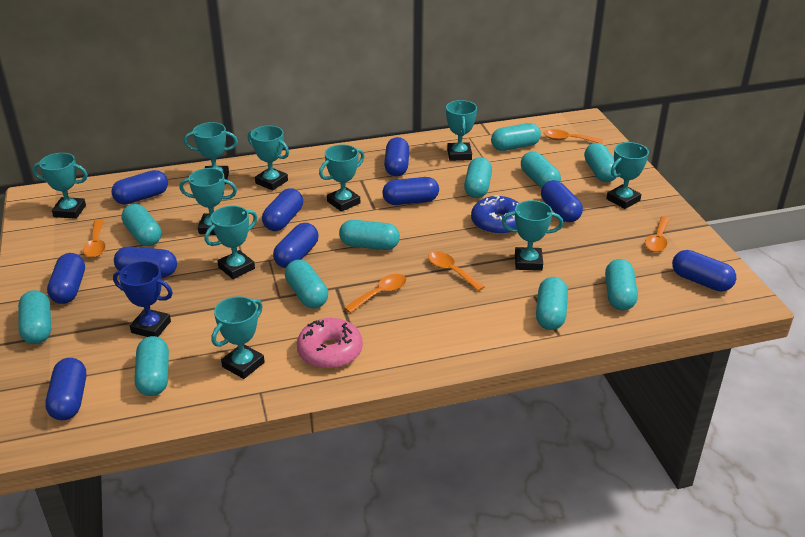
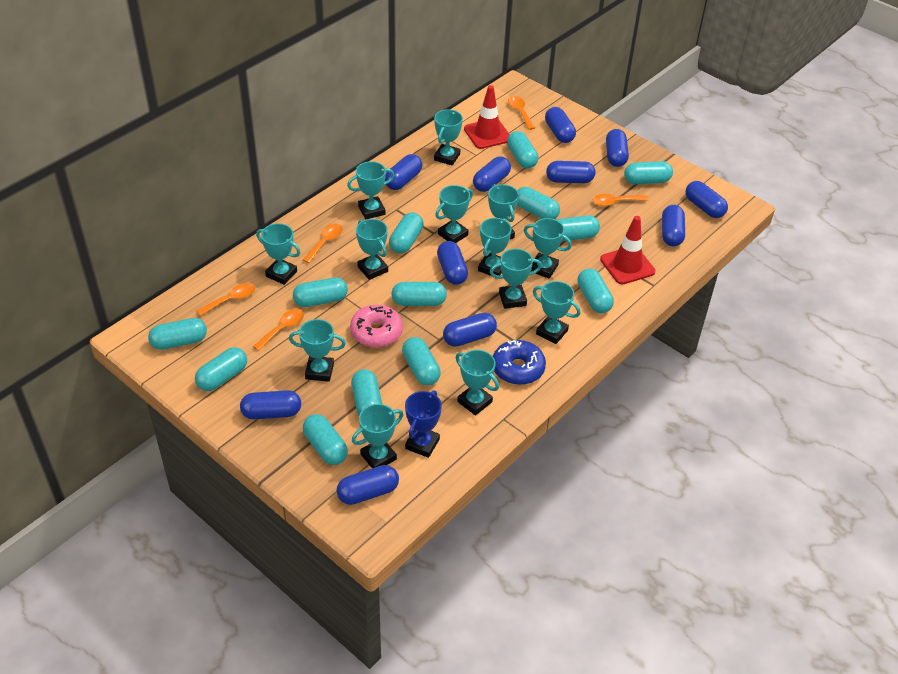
blue capsule: [45,358,86,420] [47,253,85,304] [111,170,168,204] [114,246,177,277] [262,188,303,231] [273,223,319,268] [383,177,439,205] [384,137,409,176] [541,180,583,222] [672,250,736,292] = 10 -> [240,390,301,420] [337,465,399,505] [385,154,422,190] [437,241,468,285] [443,313,497,347] [473,157,511,192] [545,107,576,143] [546,161,595,183] [606,129,629,167] [662,205,685,246] [685,181,728,218] = 11
red traffic cone: none = 0 -> [464,85,510,149] [600,216,656,284] = 2
turquoise capsule: [18,290,51,344] [121,204,161,246] [134,336,169,396] [285,260,328,309] [339,220,400,250] [464,157,492,198] [491,123,541,151] [521,151,561,188] [536,277,568,330] [584,143,617,182] [605,259,638,310] = 11 -> [148,318,207,350] [195,347,247,391] [293,277,348,307] [303,414,348,465] [351,369,382,415] [389,212,424,254] [391,282,447,306] [402,337,441,385] [507,131,538,169] [517,187,560,219] [557,215,600,242] [577,268,614,313] [624,161,673,184] = 13
turquoise trophy: [32,153,88,219] [180,168,237,235] [184,122,238,184] [205,206,257,279] [212,296,265,379] [248,126,289,191] [319,145,365,212] [446,100,477,161] [502,200,563,271] [606,142,649,209] = 10 -> [256,223,301,285] [289,319,346,382] [347,161,395,220] [352,404,403,468] [356,219,388,280] [434,109,463,166] [435,185,473,243] [456,350,499,416] [478,218,512,276] [488,184,519,239] [490,249,542,309] [524,218,572,279] [533,281,580,344] = 13

